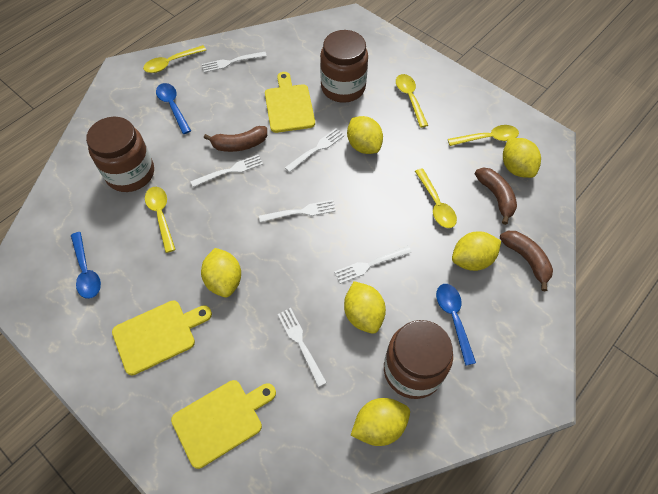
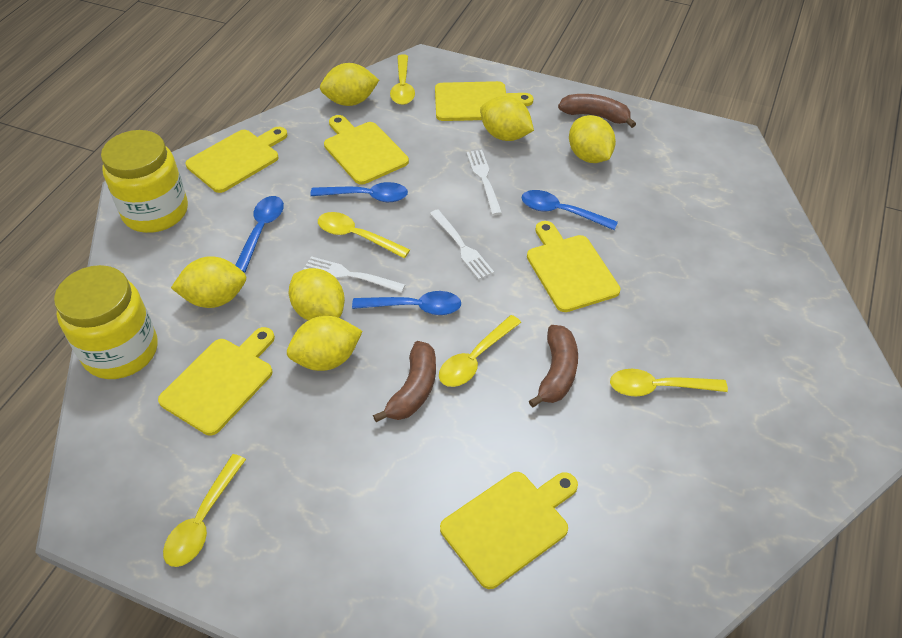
blue spoon: [71,232,101,299] [156,83,191,134] [436,284,476,366] = 3 -> [235,196,284,273] [310,182,408,202] [352,291,461,315] [522,190,618,230] = 4
brown jar: [86,117,154,192] [320,30,368,103] [384,320,453,399] = 3 -> none = 0
white fork: [190,155,263,187] [202,52,267,73] [259,200,336,223] [278,308,327,387] [285,128,345,172] [334,246,412,284] = 6 -> [303,256,405,293] [430,210,494,280] [467,150,502,215] = 3
yellow cutting board: [112,301,212,376] [171,380,276,469] [265,72,315,133] = 3 -> [158,327,275,436] [186,127,288,193] [324,115,409,184] [435,81,533,121] [440,472,578,589] [527,221,621,312] = 6
yellow jar: none = 0 -> [54,265,158,379] [101,130,188,233] = 2

